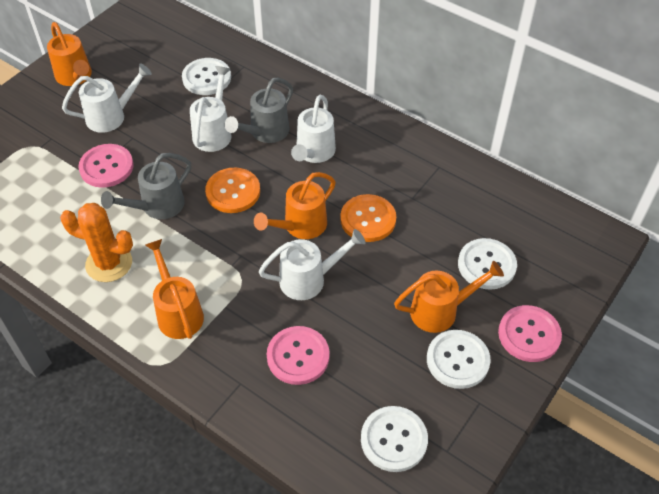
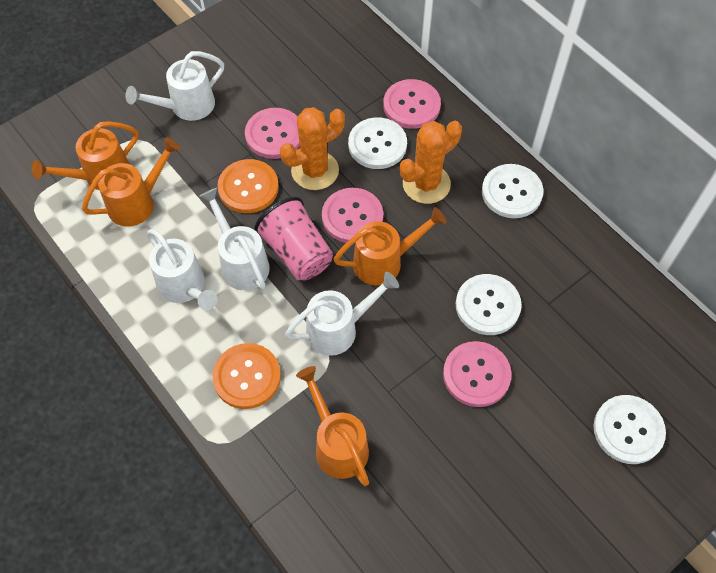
grey watering can: [101,153,191,219] [225,77,293,143] = 2 -> none = 0
orange cactus: [60,203,133,282] = 1 -> [280,107,345,190] [400,121,462,204] = 2
pink button: [78,144,134,188] [267,326,330,385] [498,305,562,362] = 3 -> [245,108,300,159] [322,188,383,244] [383,79,441,129] [443,341,512,407] = 4
pink cup: none = 0 -> [254,197,333,280] = 1

